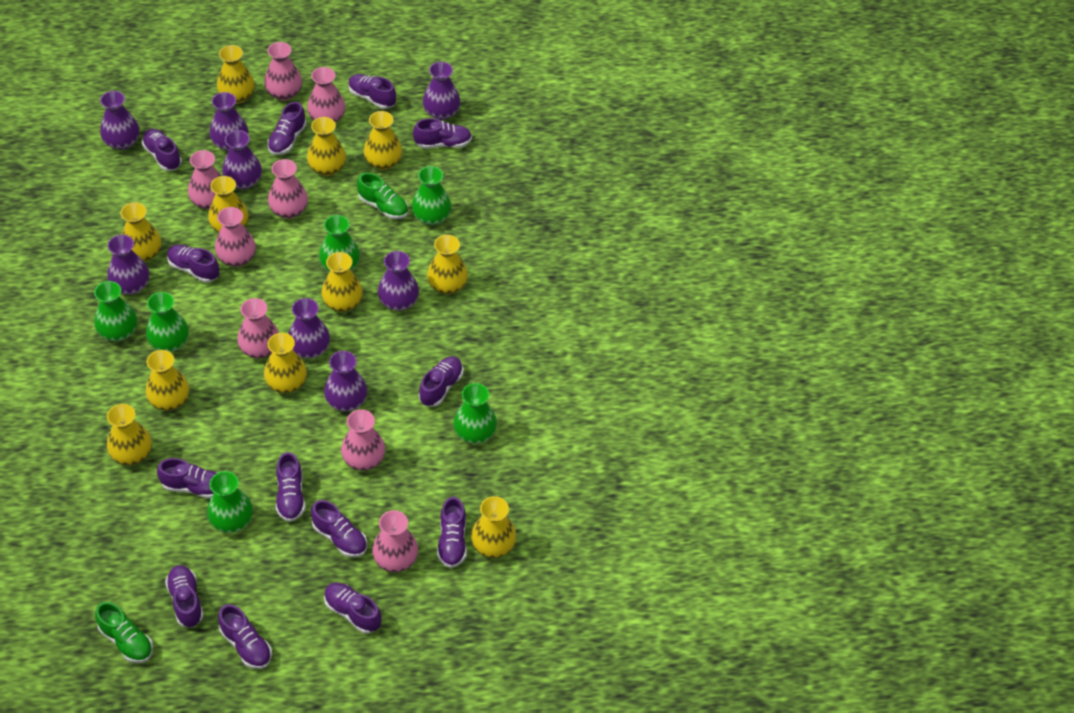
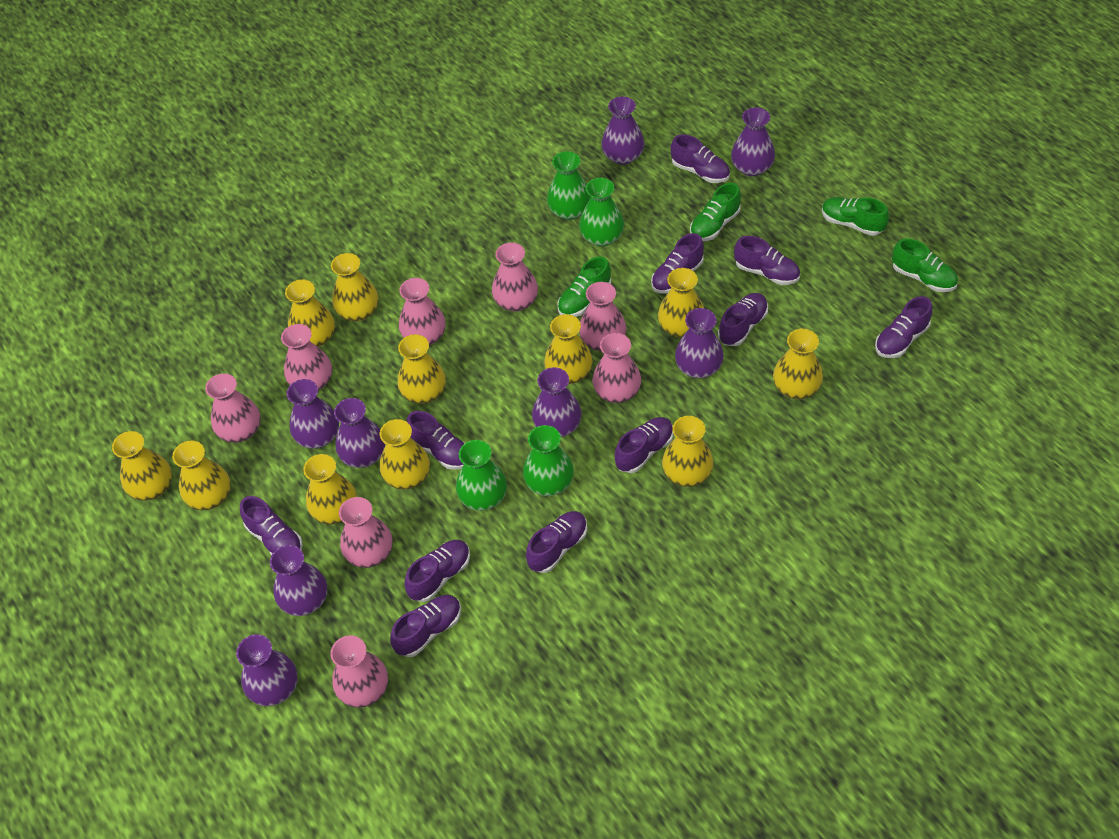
green shoe: [95,602,153,663] [357,173,408,219] = 2 -> [557,257,611,317] [690,183,741,241] [822,197,889,236] [892,239,958,292] = 4
green vase: [94,281,137,341] [146,292,189,352] [207,471,253,533] [319,215,360,272] [411,166,451,225] [453,383,497,444] = 6 -> [456,440,507,510] [523,425,574,496] [547,151,591,220] [579,178,624,247] = 4
purple shoe: [142,129,182,171] [157,458,217,499] [165,565,204,628] [167,244,219,283] [218,604,272,669] [267,102,307,155] [276,452,305,522] [311,500,367,557] [324,583,381,634] [348,74,396,109] [413,118,472,149] [419,356,463,407] [437,497,467,568] = 13 -> [240,496,303,555] [390,595,461,657] [404,540,470,602] [406,411,465,470] [526,511,587,573] [615,417,673,473] [651,233,704,294] [671,134,730,183] [718,293,768,346] [734,236,800,285] [875,296,932,358] = 11

